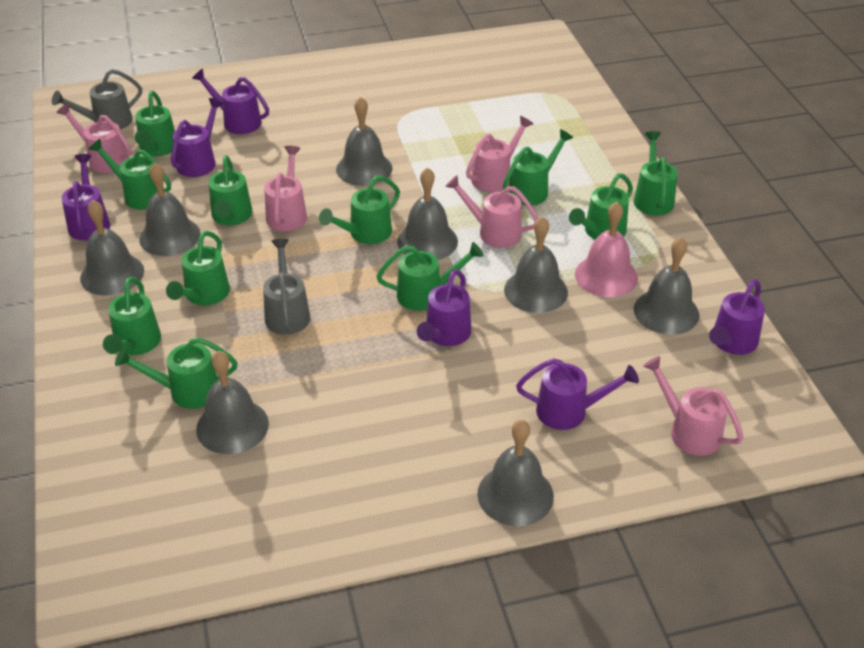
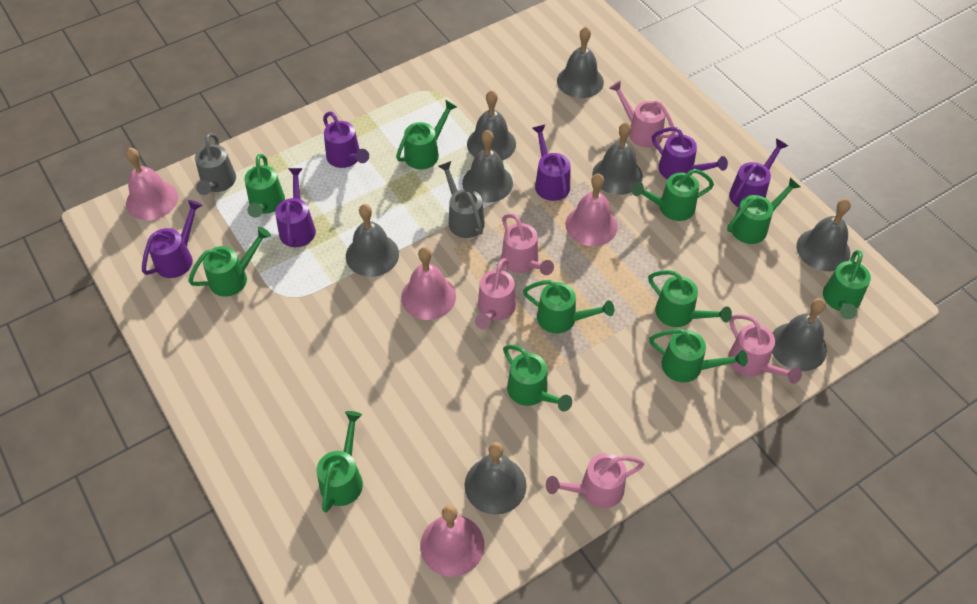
pink bell: [575,202,638,297] = 1 -> [126,148,178,220] [401,247,456,320] [420,505,484,577] [565,174,618,246] = 4

